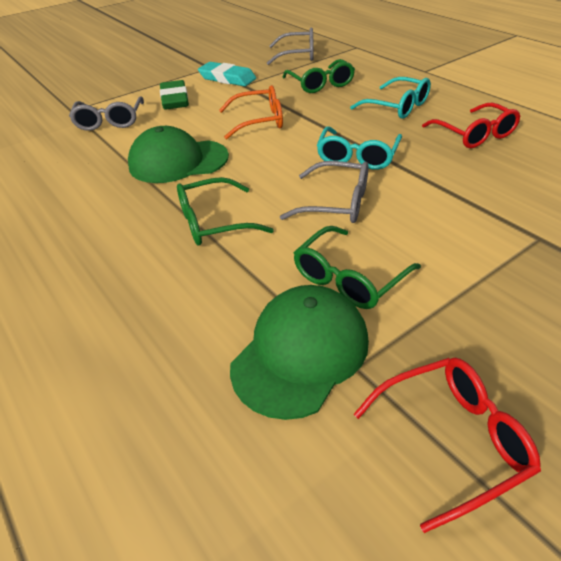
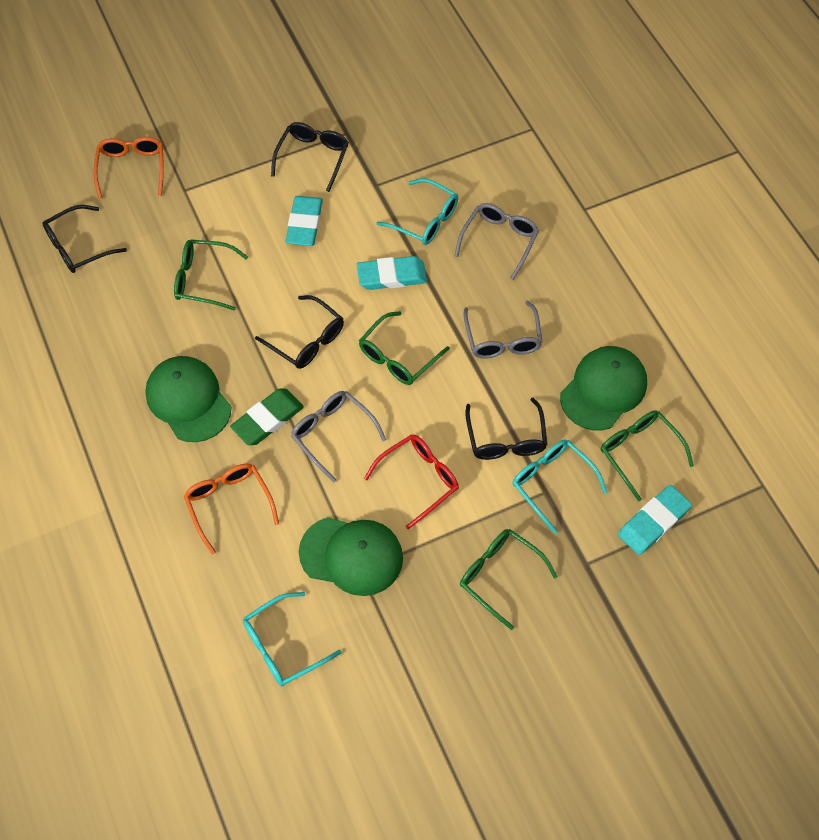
black glasses: none = 0 -> [42,205,127,273] [255,295,344,369] [271,122,349,192] [465,398,548,460] = 4
green cap: [128,126,229,183] [230,285,369,420] = 2 -> [145,356,231,442] [299,517,403,596] [560,346,647,431] = 3
green glasses: [177,177,274,246] [283,59,355,93] [294,226,421,309] = 3 -> [174,240,248,311] [359,311,450,385] [460,529,558,630] [601,411,694,502] = 4
orange glasses: [219,85,283,139] = 1 -> [93,137,164,199] [184,463,279,555] = 2
red glasses: [353,358,541,533] [422,103,521,148] = 2 -> [364,435,459,529] = 1
turquoise eraser: [198,62,256,86] = 1 -> [285,196,323,246] [357,256,427,290] [618,485,692,555] = 3
turquoise glasses: [317,127,402,170] [350,77,431,119] = 2 -> [243,592,342,686] [376,178,458,245] [512,440,607,534] = 3

